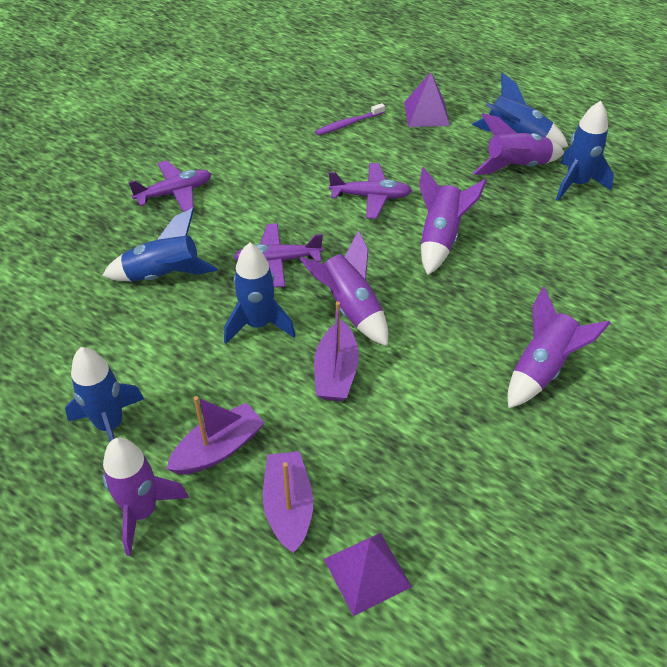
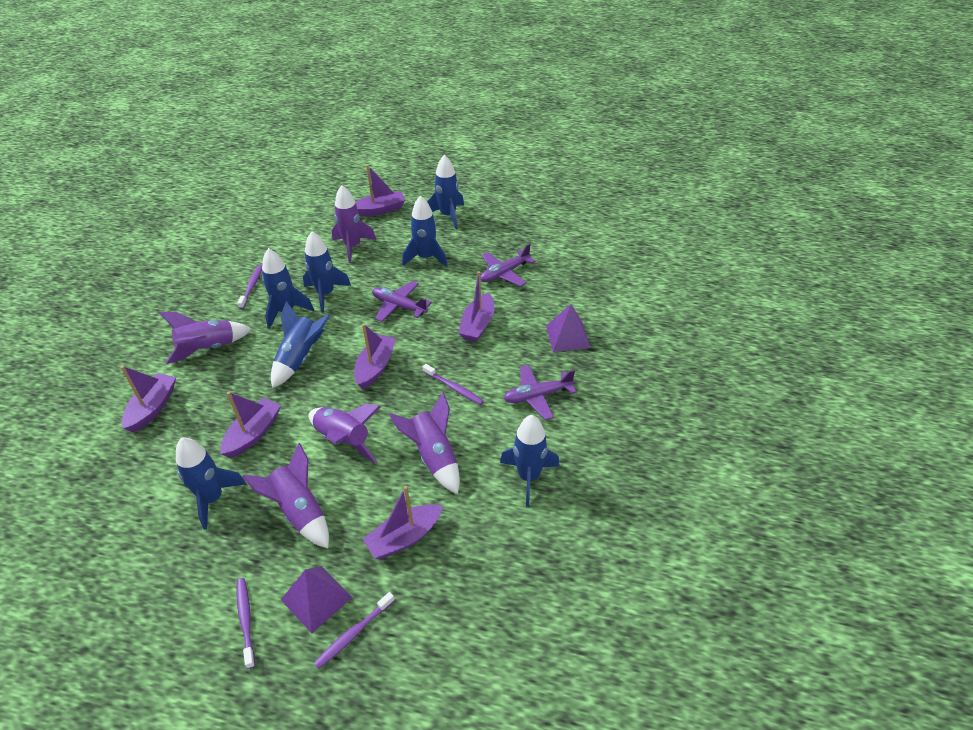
blue rocket: [65,347,144,441] [102,208,218,281] [224,243,295,344] [472,73,569,148] [556,101,614,201] = 5 -> [176,437,246,530] [262,248,314,329] [271,301,331,388] [303,231,351,313] [402,195,448,267] [427,155,464,229] [500,415,560,507] = 7
purple boat: [166,396,264,475] [263,451,313,553] [314,302,359,401] = 3 -> [121,366,176,433] [220,392,281,458] [354,324,396,389] [356,165,405,216] [363,486,443,559] [458,271,494,342] = 6
purple toothbrush: [315,103,385,135] = 1 -> [236,578,255,669] [237,265,262,309] [314,592,395,669] [423,364,484,405] = 4

